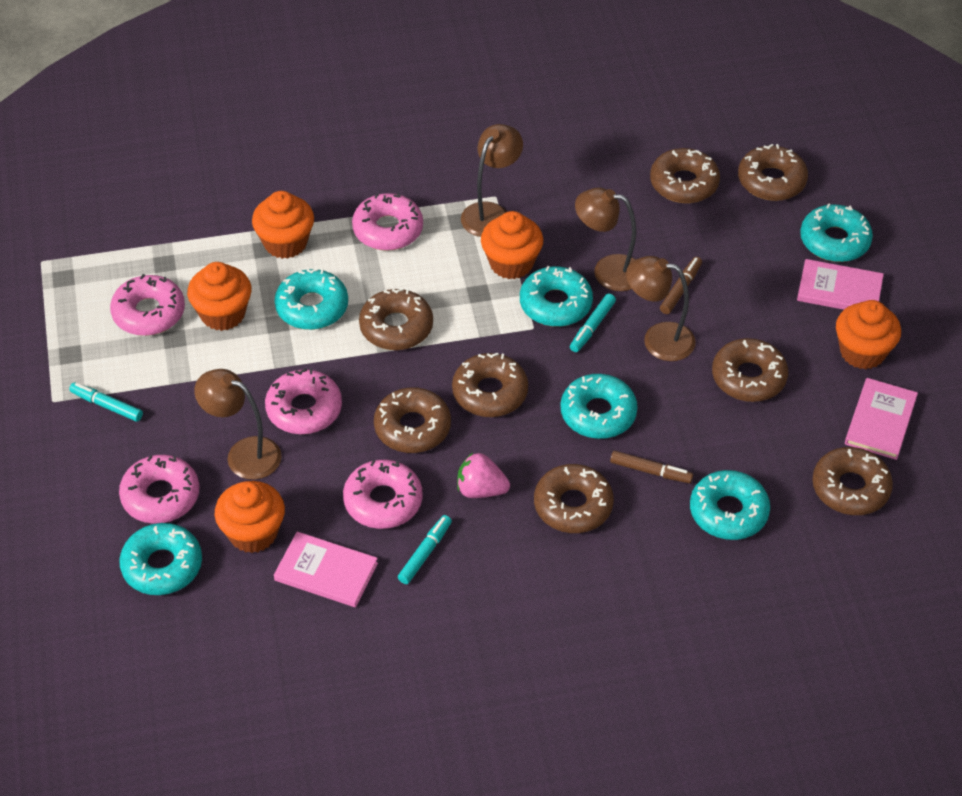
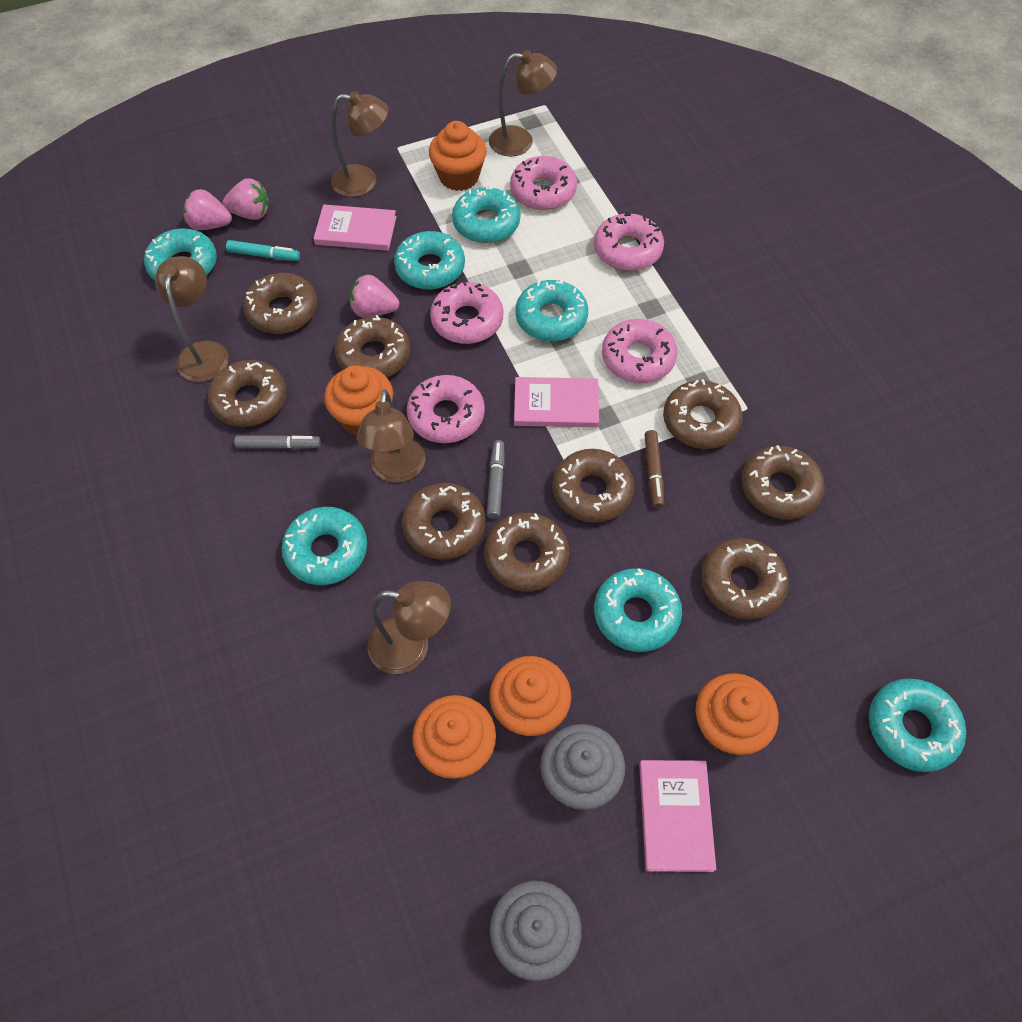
brown donut: [359,288,433,350] [374,387,451,453] [452,353,528,417] [534,464,614,533] [650,148,720,203] [712,338,788,402] [738,144,808,201] [812,447,893,515] = 8 -> [208,360,287,427] [243,273,317,334] [335,315,410,378] [402,483,486,560] [485,513,569,592] [552,449,634,523] [663,379,743,449] [701,538,789,620] [741,445,825,520] = 9
brown lamp: [194,369,282,480] [461,124,523,237] [575,188,636,291] [626,256,696,361] = 4 -> [155,256,228,382] [331,91,389,197] [357,389,425,483] [367,581,451,674] [489,50,557,157] = 5
brown marker: [610,451,693,483] [660,257,702,314] = 2 -> [644,430,664,508] = 1
grey cupcake: none = 0 -> [490,880,582,981] [540,724,625,810] = 2
grey marker: none = 0 -> [234,435,321,449] [487,440,505,519] = 2
pink strawberry: [457,453,510,498] = 1 -> [183,189,232,230] [222,178,269,220] [350,275,399,317] = 3
turquoise donut: [119,523,202,595] [274,268,348,330] [520,266,593,327] [560,374,638,439] [690,470,770,540] [800,203,873,262] = 6 -> [144,229,217,280] [282,507,367,585] [394,231,465,290] [452,185,520,243] [515,279,588,341] [594,568,682,652] [869,678,966,772] = 7
turquoise marker: [69,382,143,422] [398,515,452,584] [570,294,616,352] = 3 -> [226,240,300,261] = 1

